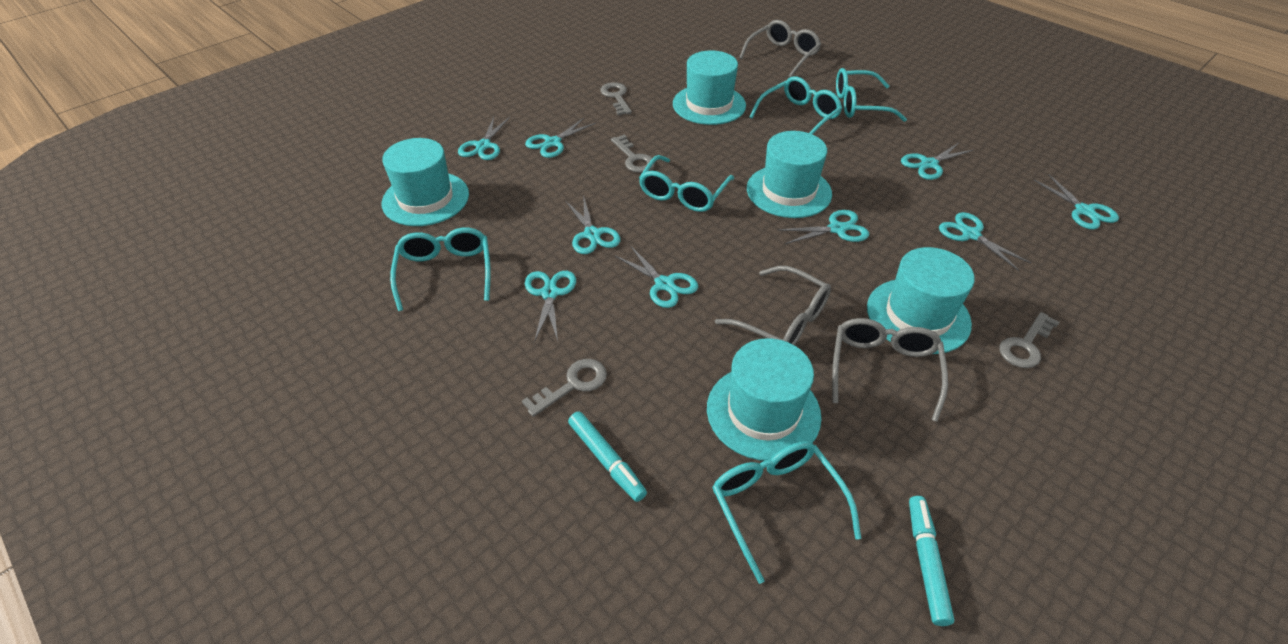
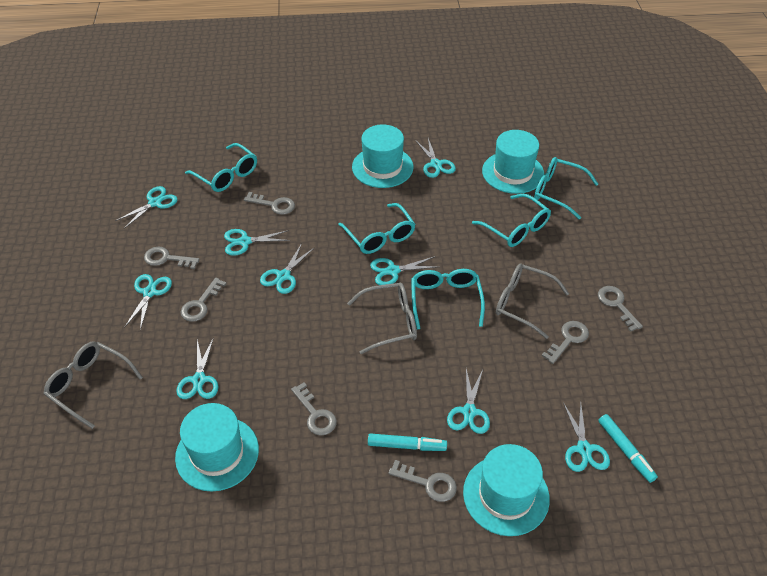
grey key: [522,359,607,417] [600,82,632,115] [611,135,655,173] [999,312,1060,368] = 4 -> [144,246,200,269] [181,278,227,322] [244,192,295,215] [291,382,337,436] [388,460,457,502] [542,321,589,364] [598,286,643,332] = 7
turquoise hat: [382,138,469,226] [673,51,746,125] [707,338,822,461] [747,131,832,218] [867,247,975,354] = 5 -> [175,403,259,492] [352,124,413,188] [463,444,550,536] [482,130,544,194] = 4

